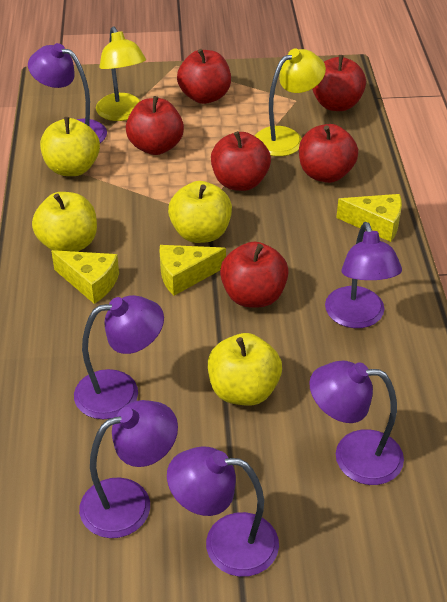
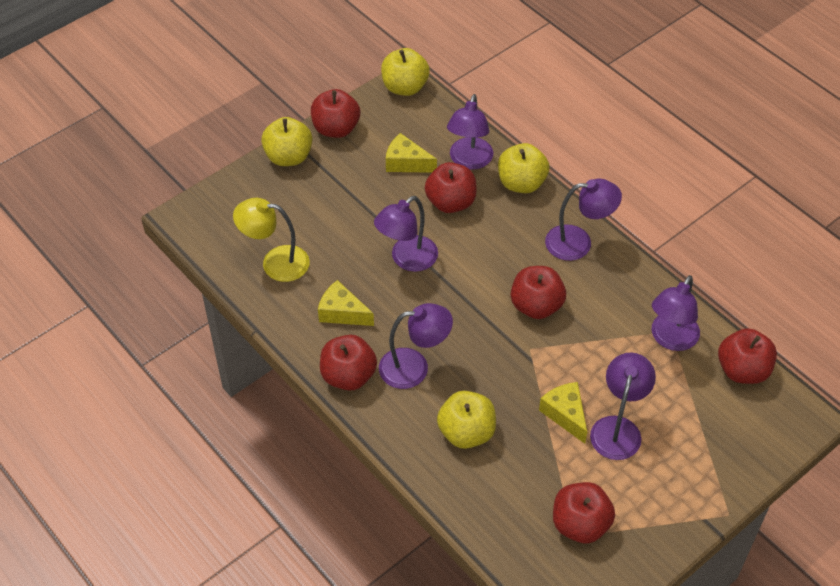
yellow lamp: [96,27,146,121] [255,49,326,156] = 2 -> [233,198,310,282] = 1

